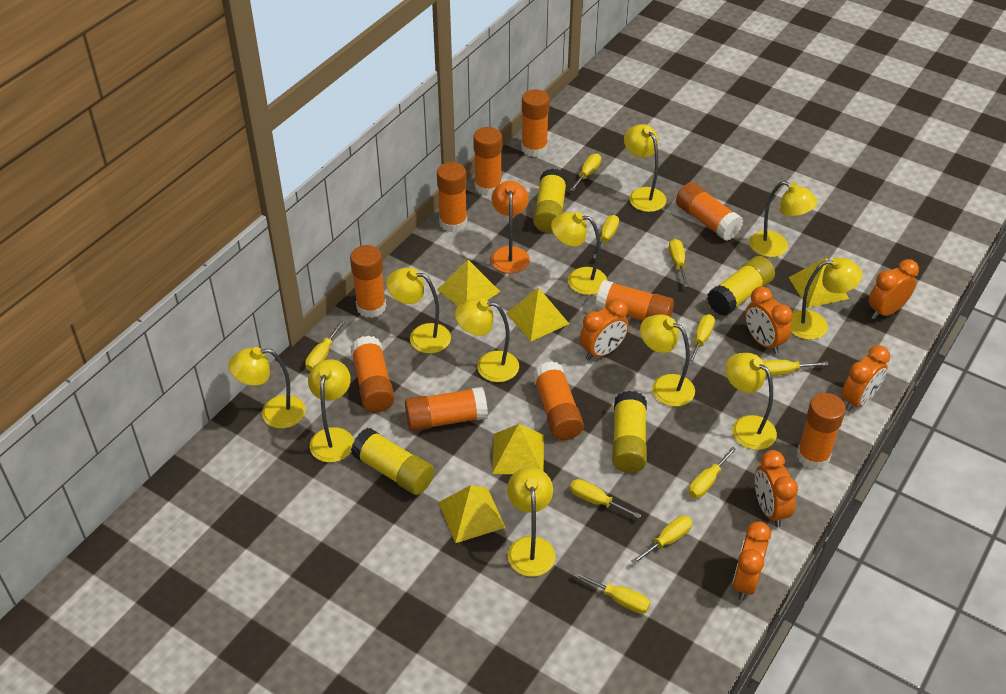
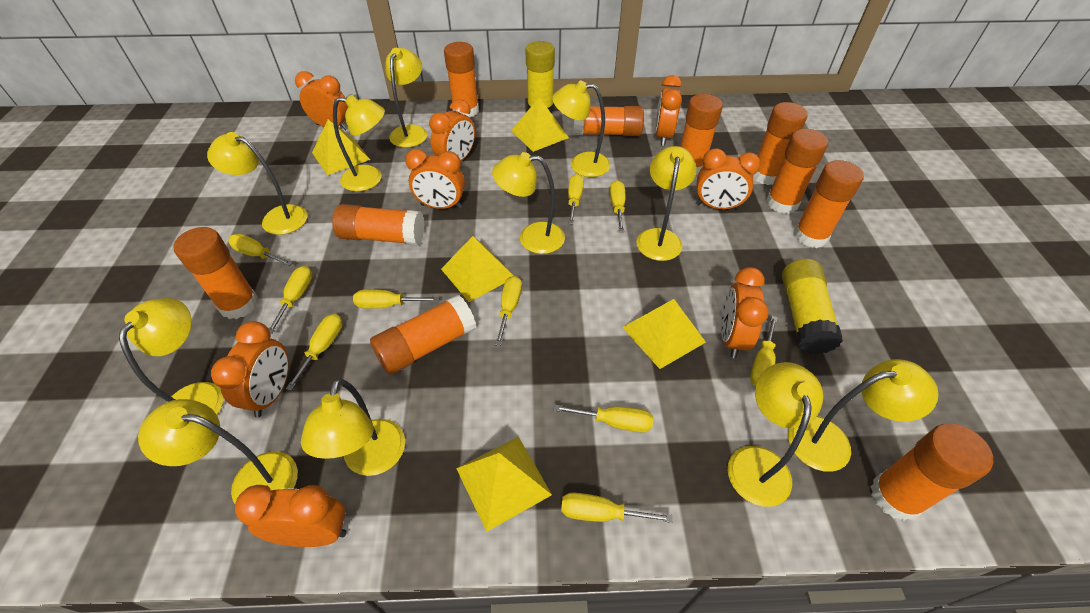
orange clock: [580,299,629,361] [732,521,771,600] [745,286,793,354] [755,450,798,527] [842,345,890,411] [869,259,919,319] = 6 -> [211,321,289,417] [235,485,347,547] [295,71,348,131] [405,149,465,209] [429,99,475,162] [655,75,682,146] [696,148,760,210] [721,267,769,358] = 8
orange lamp: [491,181,530,273] = 1 -> none = 0
yellow glue stick: [351,428,434,495] [533,168,567,233] [612,391,647,473] [707,256,775,316] = 4 -> [525,41,555,114] [782,259,843,354] = 2

